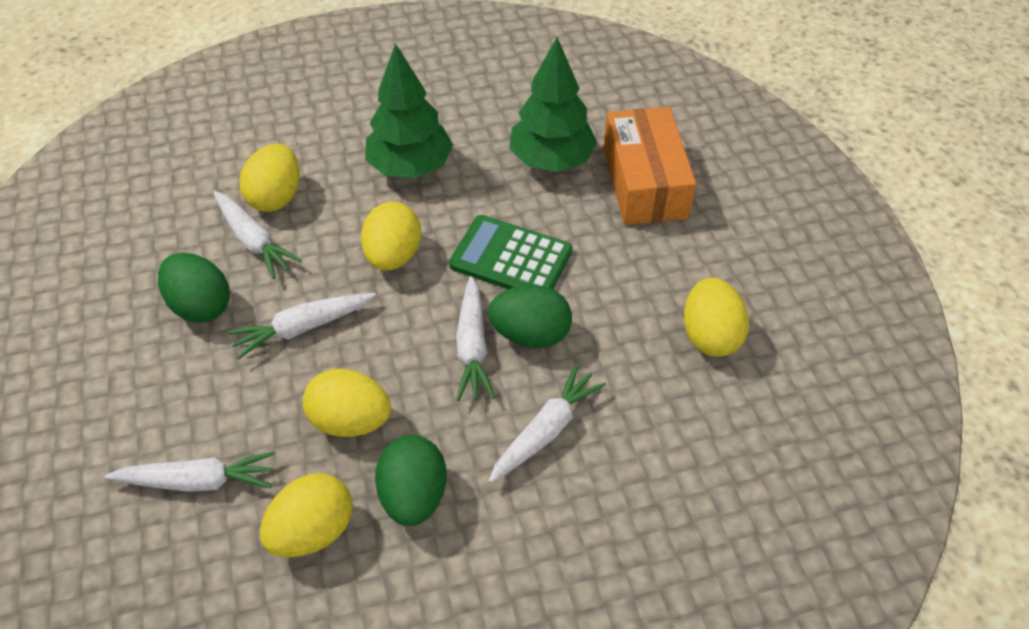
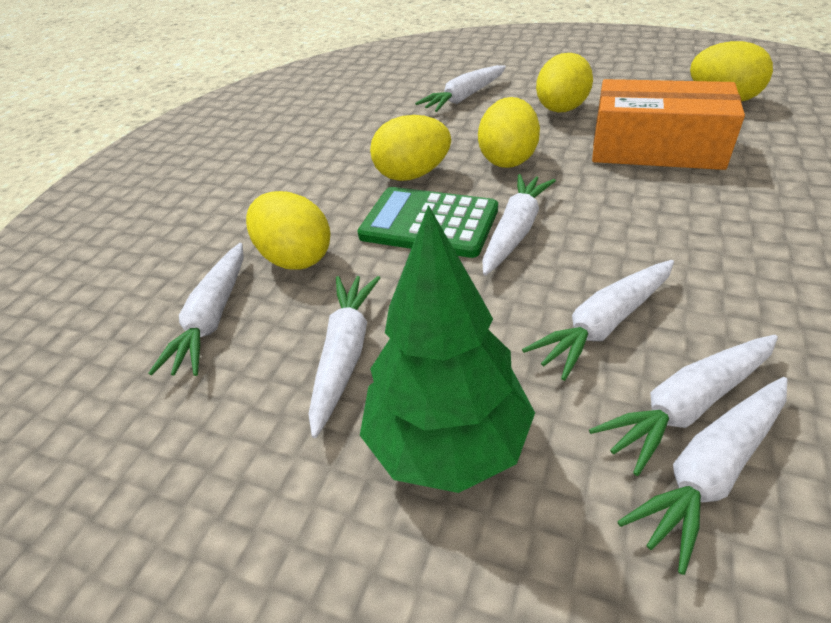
green egg: [158,253,230,323] [375,435,447,526] [488,285,572,348] = 3 -> none = 0
green tree: [365,43,453,178] [509,37,597,172] = 2 -> [360,205,535,493] = 1
white carrot: [105,451,275,492] [213,191,302,279] [228,293,376,359] [456,276,495,401] [489,364,606,483] = 5 -> [148,243,243,376] [308,276,380,438] [415,65,506,112] [482,174,556,276] [522,260,674,381] [589,335,778,476] [617,377,787,575] = 7

